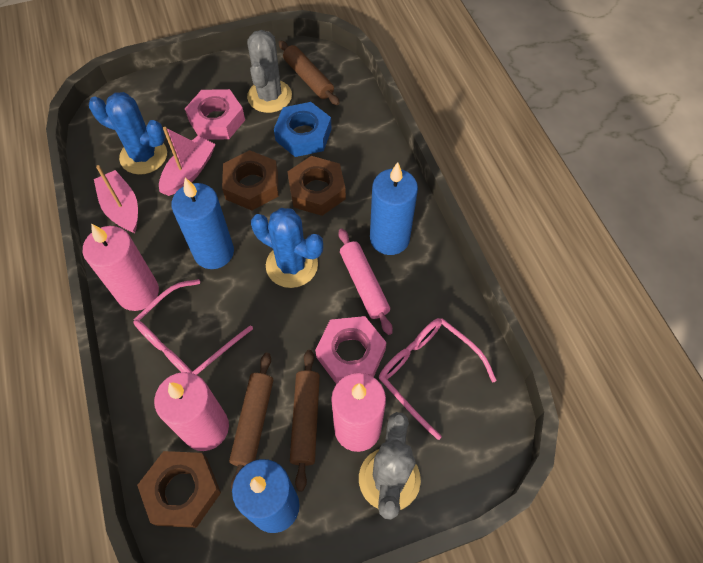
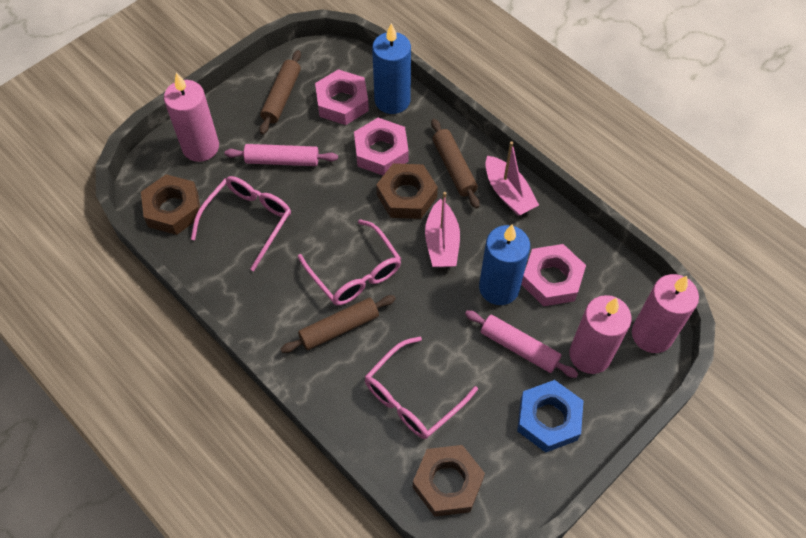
blue cactus: [89,92,167,175] [251,208,323,288] = 2 -> none = 0
blue candle: [171,178,234,269] [232,459,300,533] [370,162,418,255] = 3 -> [372,23,411,114] [479,224,530,305] = 2
grey cactus: [247,30,292,113] [359,412,421,520] = 2 -> none = 0
pink glasses: [133,279,253,375] [379,318,497,440] = 2 -> [191,176,291,271] [298,219,401,306] [365,337,478,439] = 3
pink nut: [185,89,245,140] [315,316,387,384] = 2 -> [315,69,369,125] [354,118,409,175] [521,244,586,306] = 3
pink rolling pin: [338,229,393,335] = 1 -> [225,144,338,166] [465,310,578,378] = 2

